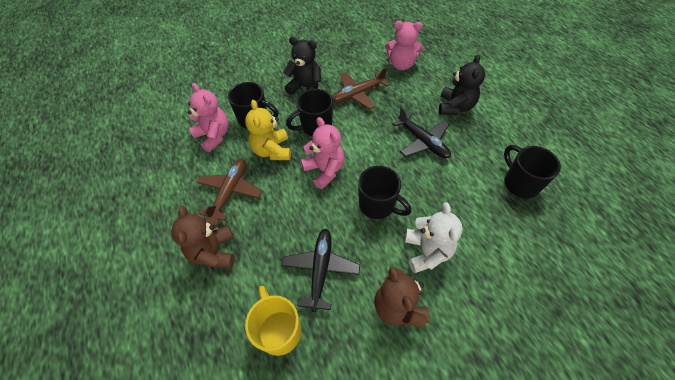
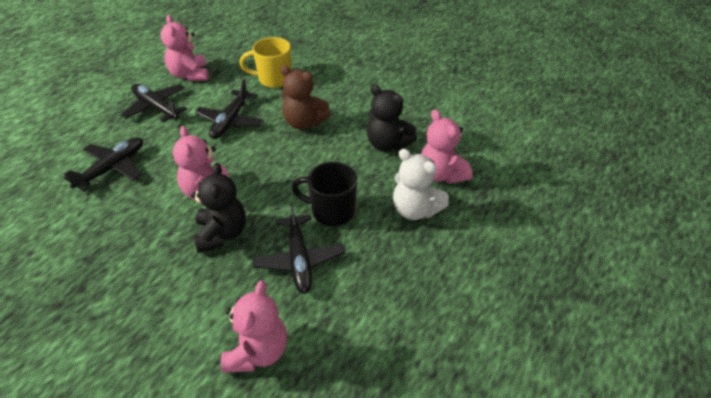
black mug: [228,82,278,129] [286,89,333,136] [358,166,412,219] [504,145,561,199] = 4 -> [291,162,357,226] = 1
black plane: [281,229,360,312] [392,106,451,158] = 2 -> [64,137,143,192] [121,84,187,122] [195,78,264,139] [253,202,345,294] = 4
brown plane: [196,159,262,221] [332,67,390,109] = 2 -> none = 0
brown teddy bear: [171,206,235,268] [375,267,429,328] = 2 -> [280,65,331,129] = 1
pink teddy bear: [188,83,229,152] [301,117,344,189] [385,21,423,70] = 3 -> [161,15,209,81] [173,126,229,200] [221,280,287,373] [421,110,473,184] = 4
yellow teddy bear: [245,100,291,160] = 1 -> none = 0

